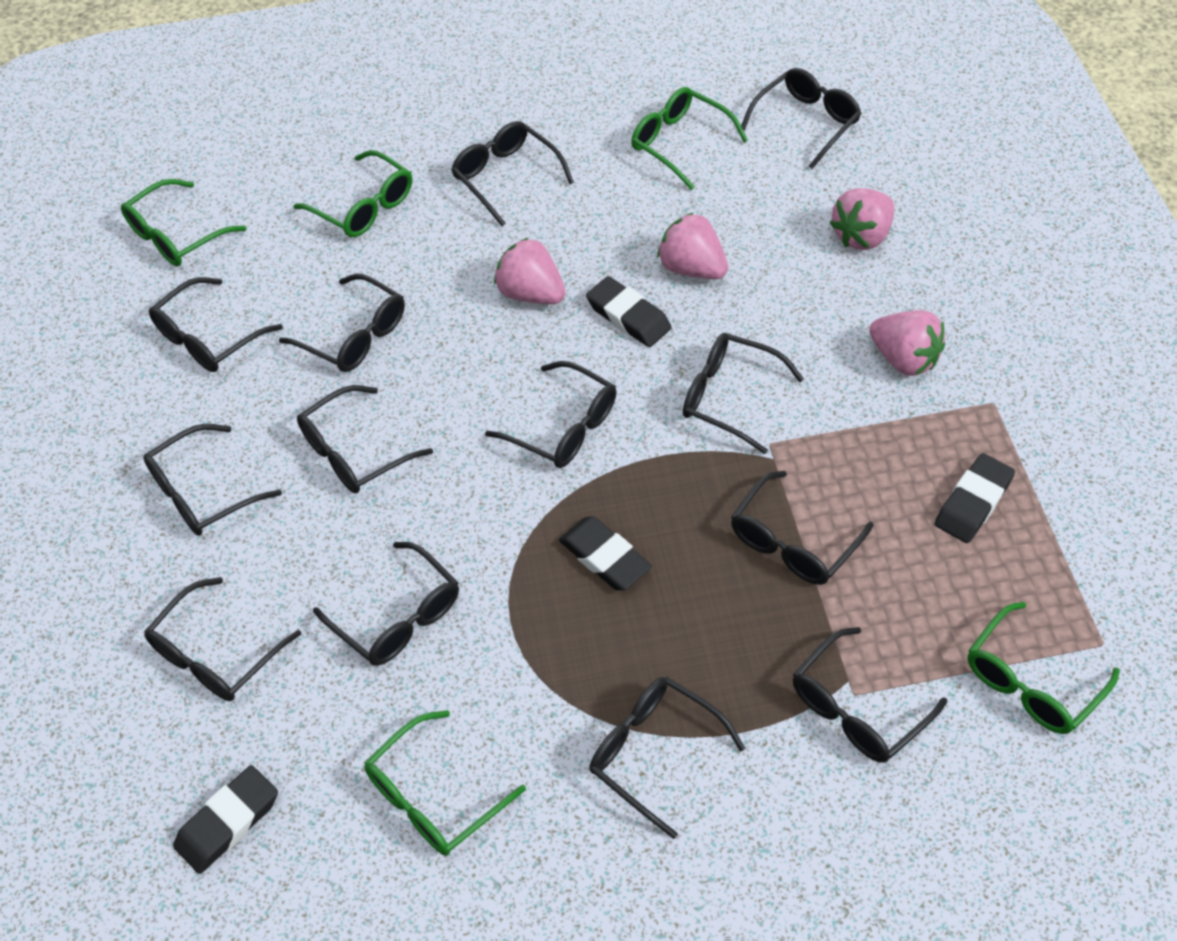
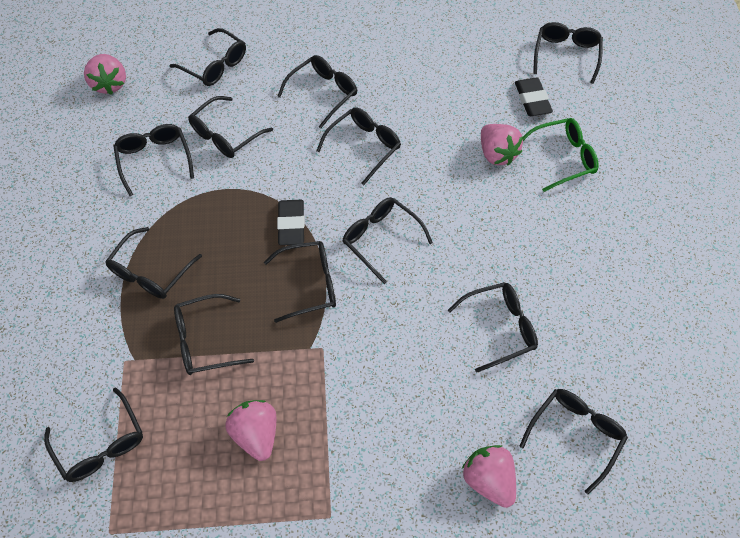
black eraser: [173,765,278,874] [559,516,652,590] [586,276,671,347] [935,453,1015,543] = 4 -> [277,200,305,245] [515,78,553,116] = 2
green glasses: [121,179,247,266] [293,150,412,237] [364,710,526,856] [631,87,748,190] [968,602,1120,734] = 5 -> [523,118,599,192] = 1

